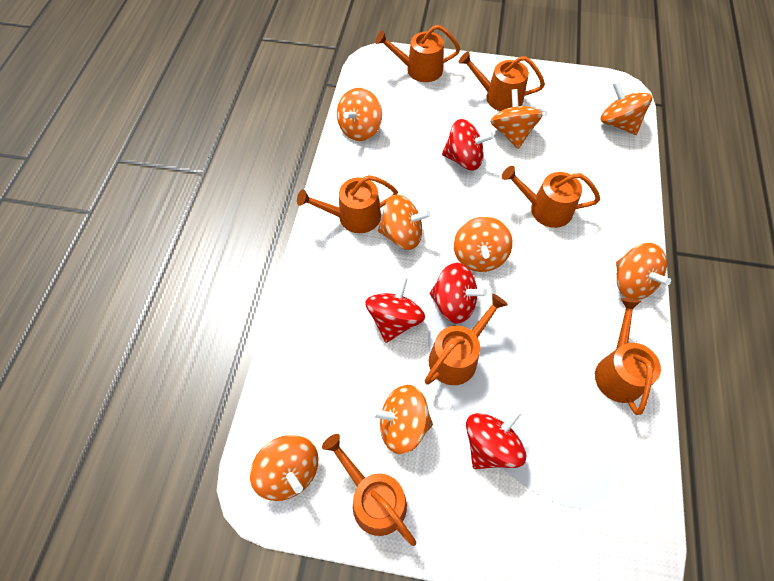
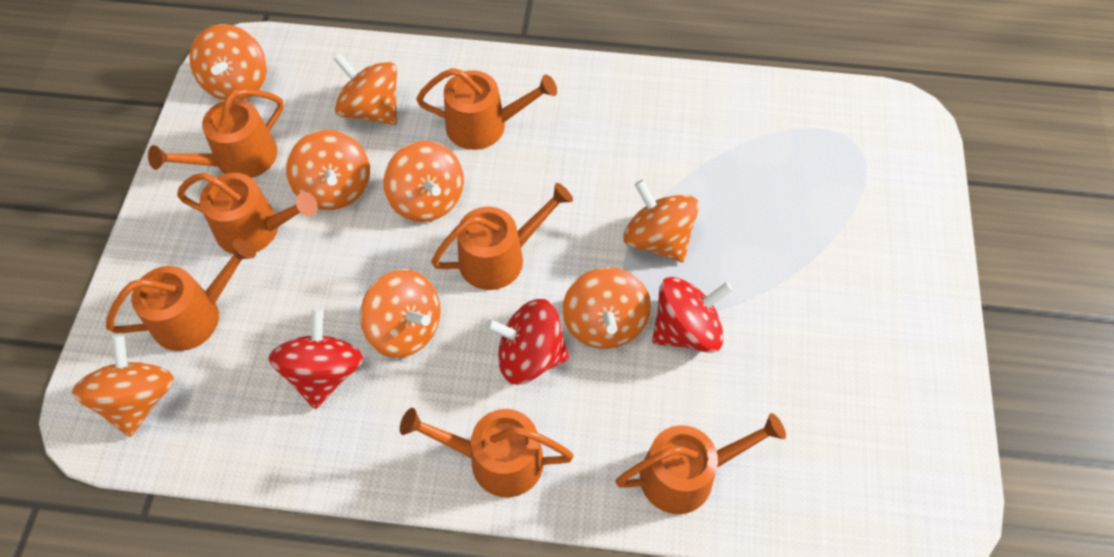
red spinning top: [365,276,425,343] [430,262,487,324] [442,119,494,171] [466,409,527,469] = 4 -> [269,308,363,409] [485,299,569,385] [652,277,733,353] = 3

